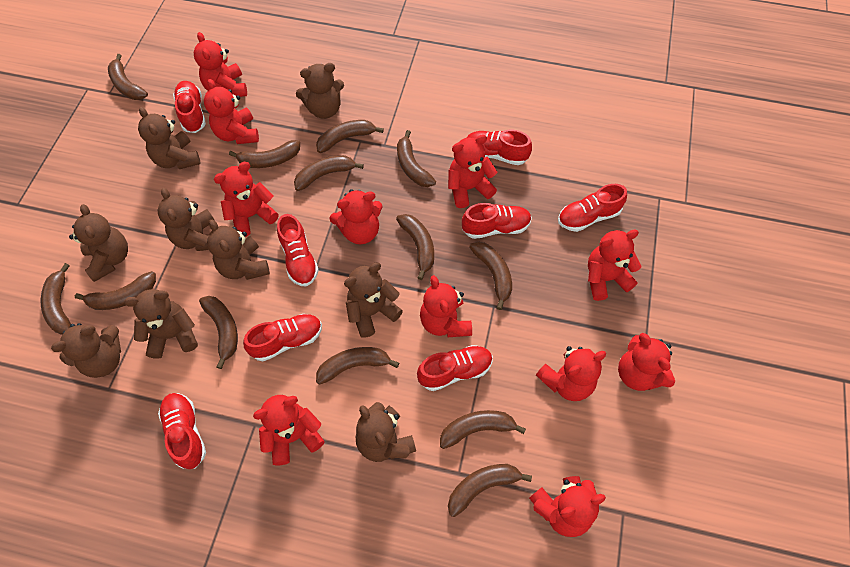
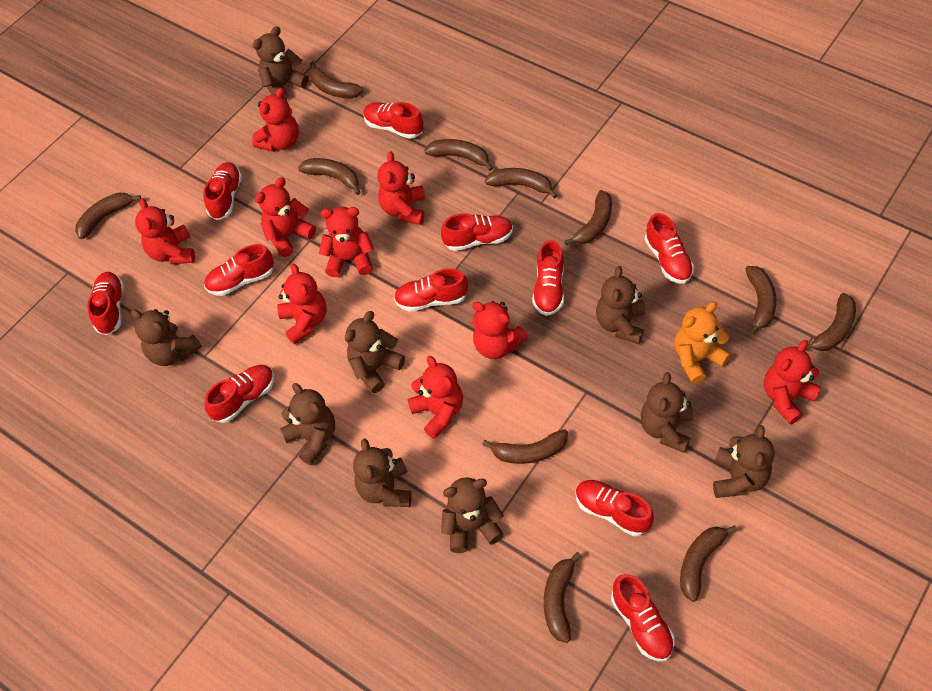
brown banana: [41,263,71,335] [75,271,156,310] [108,54,148,100] [199,296,238,369] [229,140,300,168] [294,155,364,191] [316,120,384,153] [316,347,399,385] [396,214,434,280] [397,130,436,187] [440,410,526,449] [448,464,532,517] [470,242,512,310] = 13 -> [75,193,141,239] [298,158,361,195] [310,61,363,98] [424,139,493,171] [482,429,568,464] [485,168,558,199] [544,552,582,643] [564,190,612,245] [680,525,737,602] [745,266,776,335] [806,293,856,351] = 11
orange teddy bear: none = 0 -> [675,302,731,384] = 1
red shoe: [158,393,206,469] [173,81,206,133] [243,314,322,361] [277,214,319,287] [417,345,493,391] [462,203,532,239] [467,130,532,165] [558,184,627,232] = 8 -> [87,272,124,335] [203,162,242,220] [204,244,274,296] [205,365,274,423] [363,102,423,139] [394,268,468,312] [441,213,513,251] [532,240,564,316] [575,480,654,536] [611,574,675,661] [644,213,694,283] = 11
red teddy bear: [194,32,247,97] [204,79,259,144] [214,162,278,237] [253,395,325,465] [329,189,382,244] [420,275,472,337] [448,134,497,208] [529,476,606,537] [536,346,606,401] [588,229,641,301] [618,333,675,391] = 11 -> [135,198,195,264] [252,87,299,152] [255,177,316,257] [277,264,327,344] [319,207,374,277] [377,152,425,225] [408,356,463,439] [472,301,528,359] [764,340,821,424] = 9

